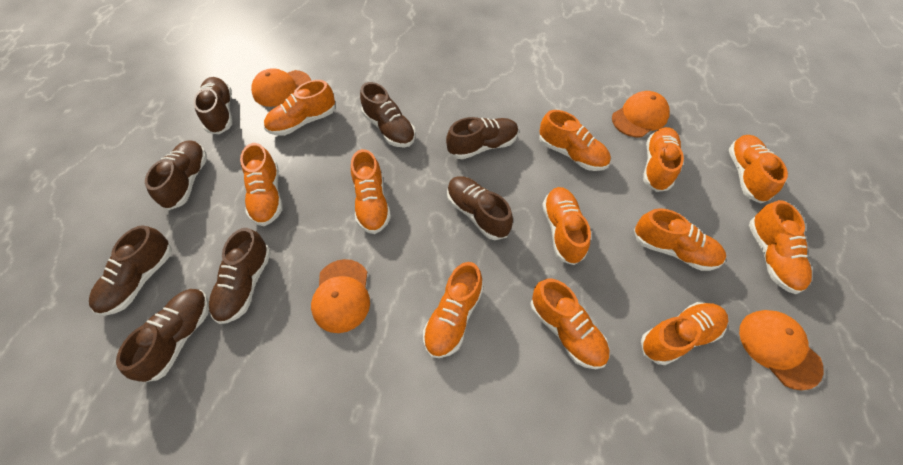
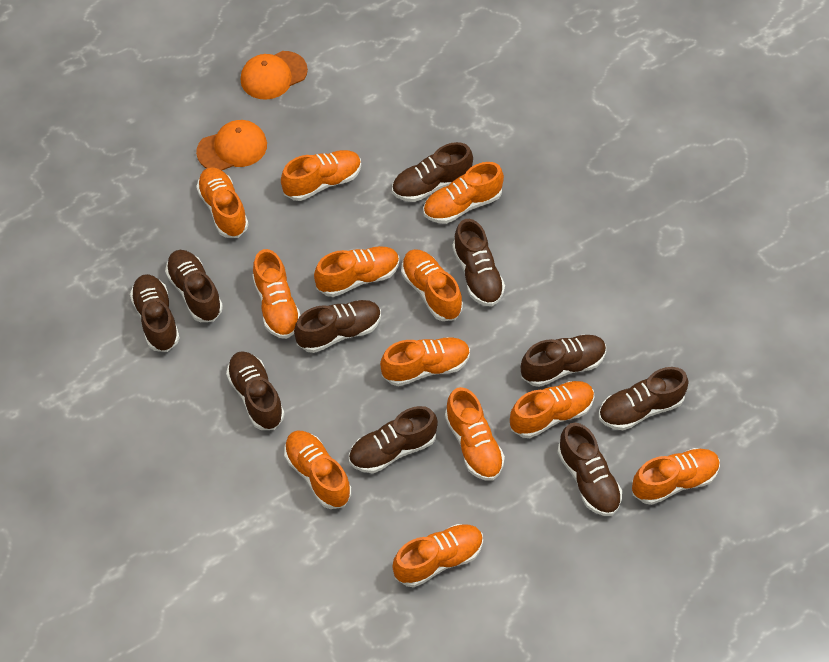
brown shoe: [89,225,172,316] [116,289,209,382] [145,141,207,210] [193,77,232,134] [209,228,271,324] [360,82,416,148] [446,117,519,159] [447,176,513,240] = 8 -> [130,274,180,352] [165,250,223,322] [226,351,284,430] [294,300,381,353] [349,406,438,473] [392,142,473,202] [452,219,505,306] [521,335,606,387] [557,423,622,516] [599,367,688,430] = 10
orange cap: [251,68,311,107] [311,259,370,333] [612,91,670,137] [739,310,824,390] = 4 -> [196,120,267,170] [241,51,308,100] = 2

